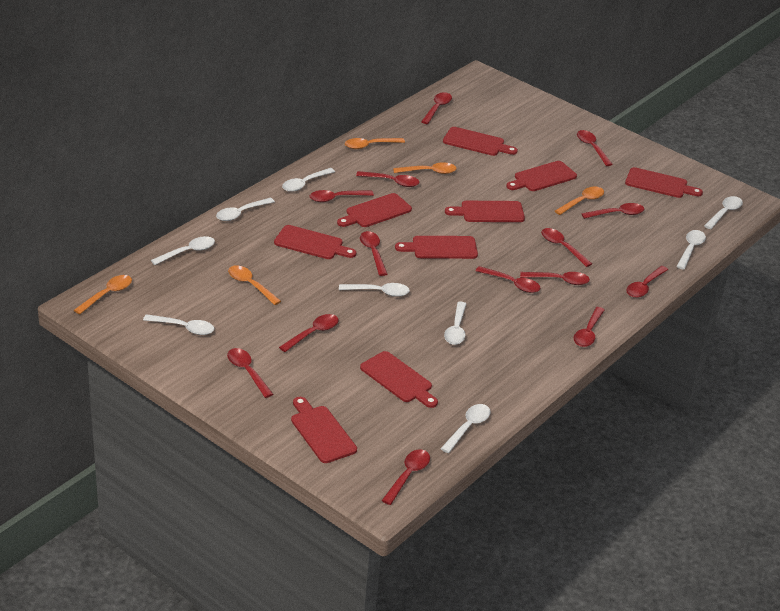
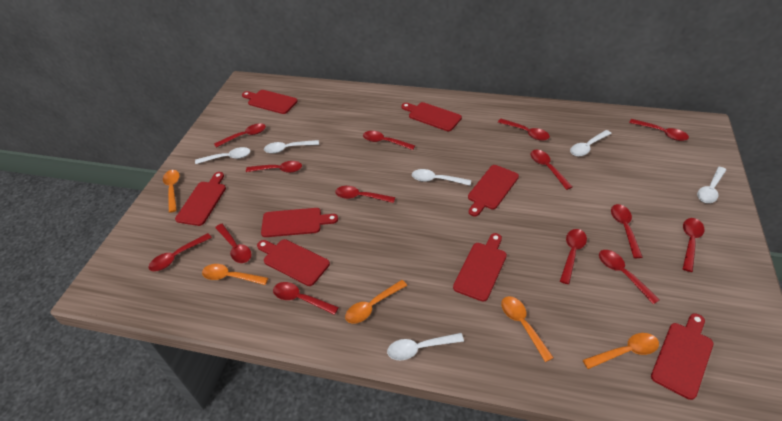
red cutting board: [274,225,356,259] [291,397,357,463] [337,193,412,227] [360,351,438,408] [395,236,478,259] [443,127,518,156] [445,201,525,222] [506,161,577,191] [625,167,703,198] = 9 -> [175,172,226,226] [242,90,298,114] [257,239,330,286] [261,208,338,237] [401,102,462,131] [453,233,507,302] [468,165,519,216] [651,313,713,400] = 8
white spoon: [143,314,214,335] [151,236,215,265] [216,198,275,221] [282,168,335,192] [339,283,410,297] [440,404,491,453] [444,301,466,345] [676,230,706,270] [704,196,743,229] = 9 -> [195,147,250,164] [264,140,319,154] [387,333,464,360] [412,169,471,186] [570,130,612,156] [697,167,726,203] = 6

